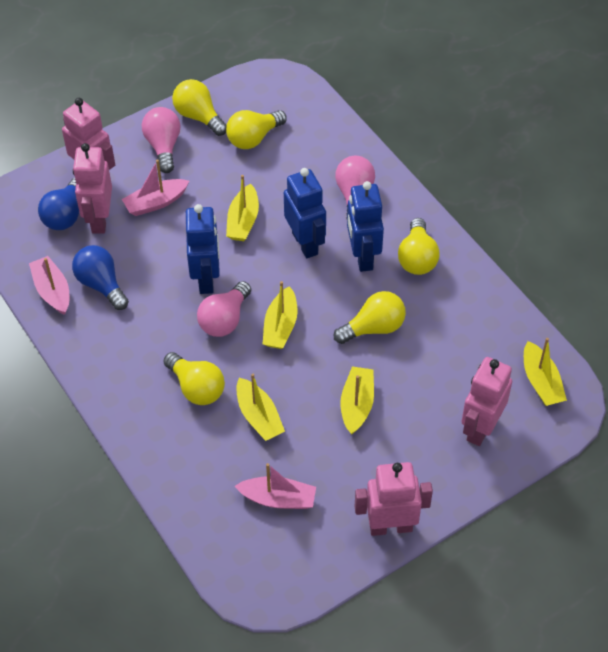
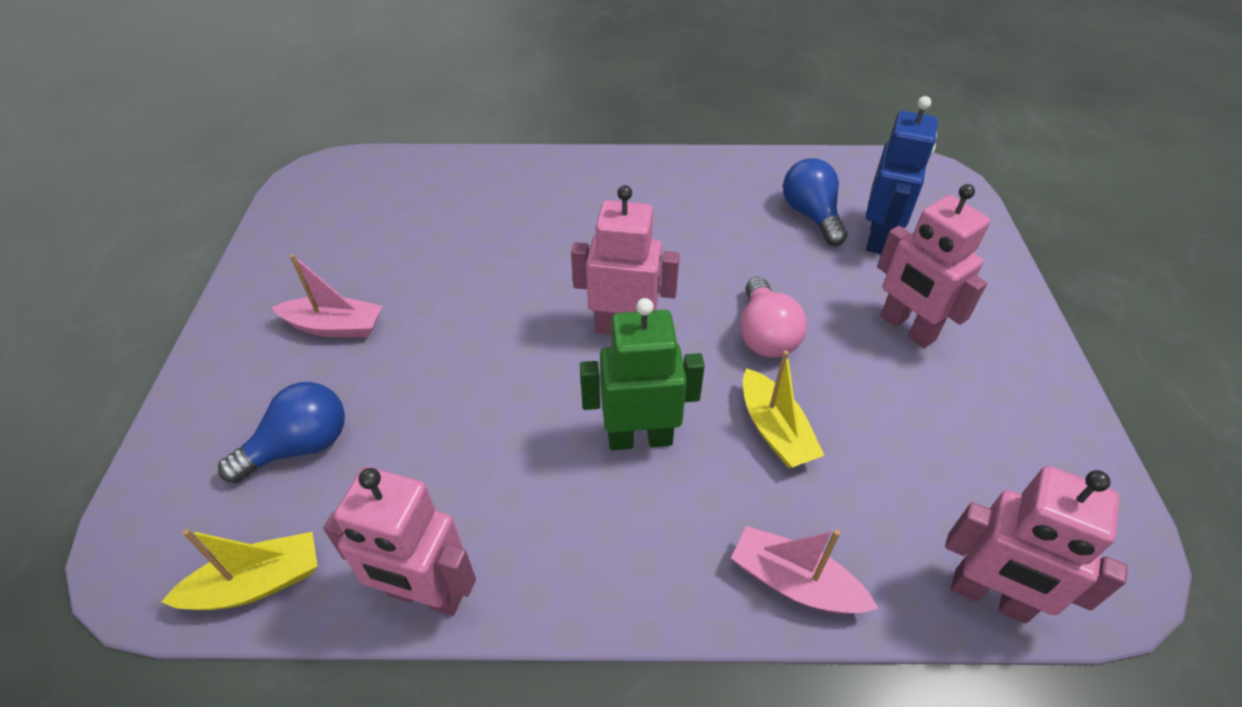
blue robot: [186,204,220,294] [284,168,326,258] [347,181,384,272] = 3 -> [866,96,938,254] = 1
green robot: none = 0 -> [580,298,705,450] = 1
pink boat: [29,256,69,315] [122,160,189,216] [235,463,316,509] = 3 -> [271,254,382,337] [731,526,878,614] = 2
pink light bulb: [142,107,181,173] [197,281,251,337] [335,156,375,219] = 3 -> [740,277,807,357] = 1
yellow boat: [226,175,259,241] [236,374,285,441] [263,281,298,349] [340,366,374,434] [524,338,567,406] = 5 -> [161,529,318,610] [743,350,824,468] = 2
yellow light bulb: [164,352,225,405] [172,79,227,136] [226,110,287,149] [334,291,406,344] [398,218,439,275] = 5 -> none = 0

